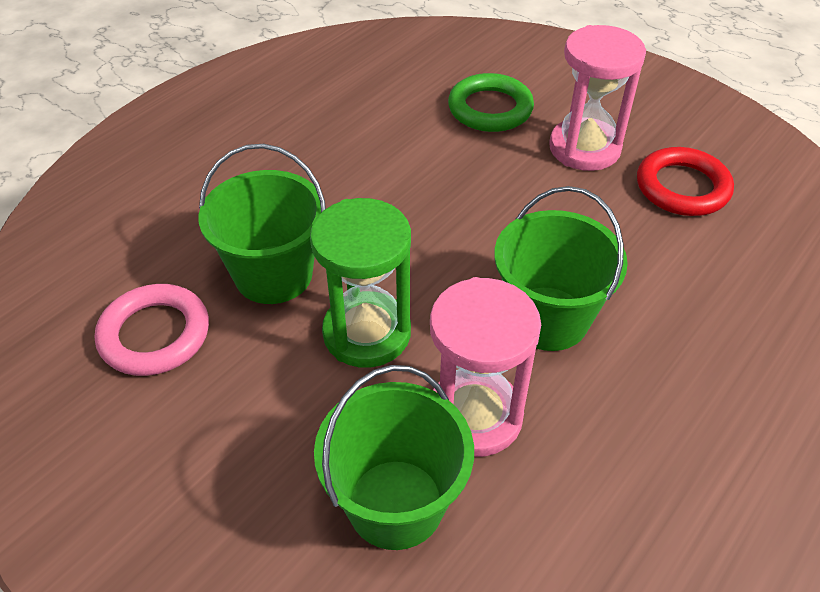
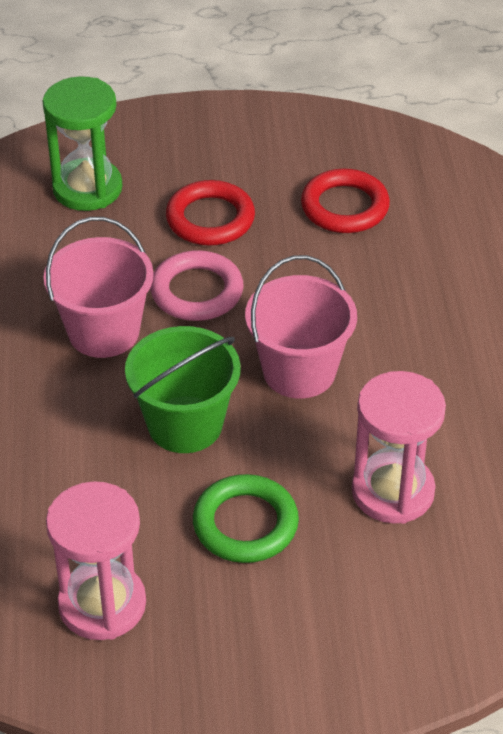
green bucket: [199,144,326,304] [314,365,474,550] [494,186,628,351] = 3 -> [125,326,241,453] = 1
pink bucket: none = 0 -> [44,217,154,358] [245,255,357,399] = 2
red ring: [637,147,734,216] = 1 -> [166,180,255,246] [301,169,390,233] = 2

